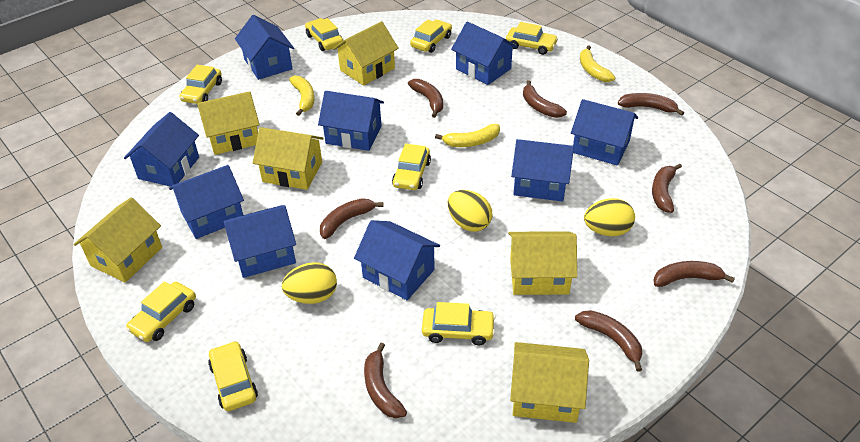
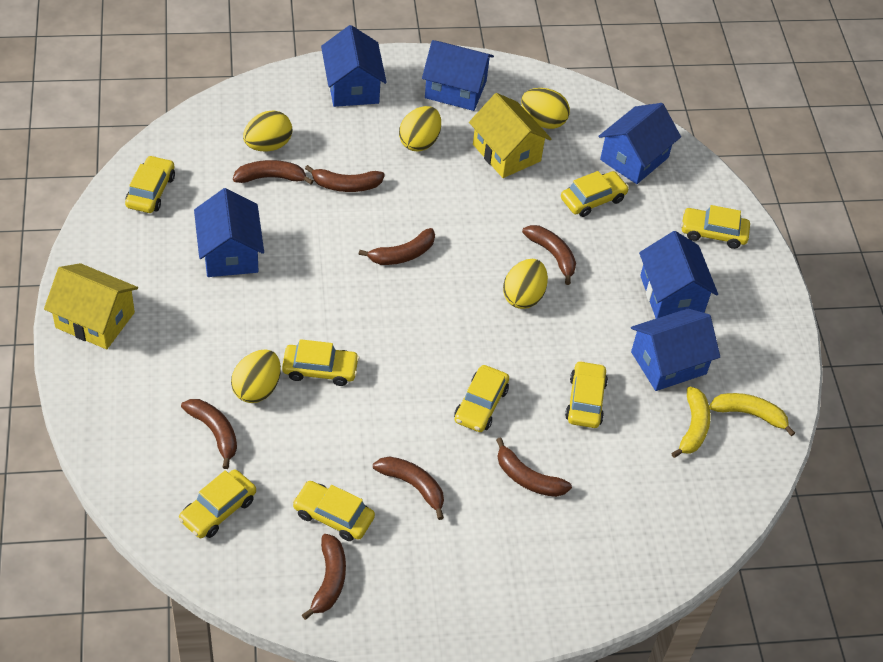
blue house: [124,112,199,187] [169,165,244,239] [224,205,296,278] [235,15,294,80] [318,91,384,151] [354,220,440,300] [451,22,517,85] [511,139,574,202] [571,99,638,166] = 9 -> [194,188,264,277] [321,25,387,107] [422,40,494,111] [599,103,681,184] [631,308,720,391] [639,231,718,319] = 6
yellow banana: [289,76,315,116] [435,124,500,147] [580,45,615,82] = 3 -> [671,386,711,458] [709,393,795,436] = 2
yellow egg: [282,262,337,304] [448,190,492,232] [584,198,635,236] = 3 -> [231,349,281,403] [243,110,292,151] [399,106,441,152] [503,259,548,309] [521,88,570,129] = 5
yellow house: [74,197,162,282] [197,91,260,155] [253,127,324,190] [333,21,399,85] [508,231,577,295] [510,342,589,423] = 6 -> [44,263,138,349] [469,93,551,178] = 2

